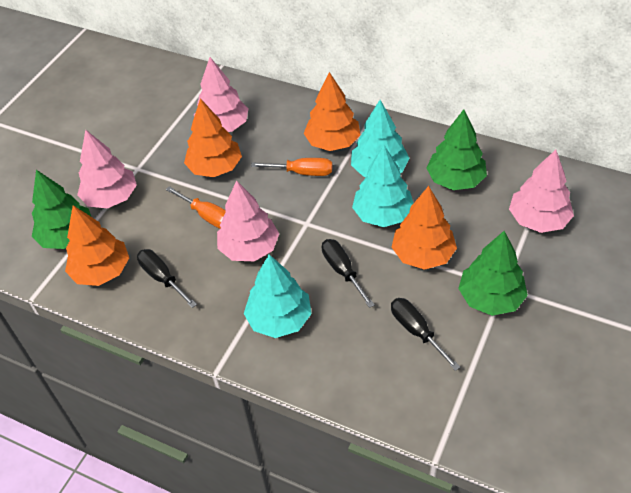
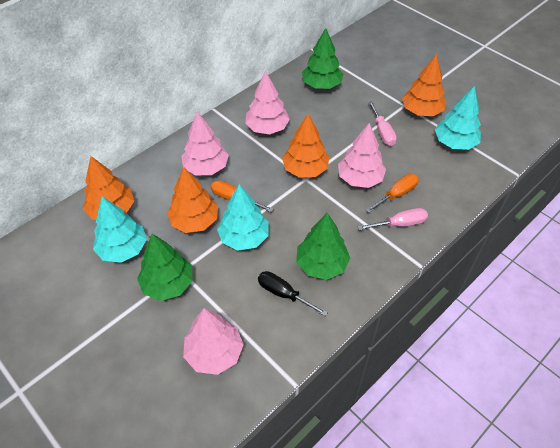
black screwdriver: [137,249,197,308] [322,239,375,308] [391,298,460,371] = 3 -> [258,271,328,316] = 1
pink screwdriver: none = 0 -> [358,208,428,230] [368,101,397,146] = 2

